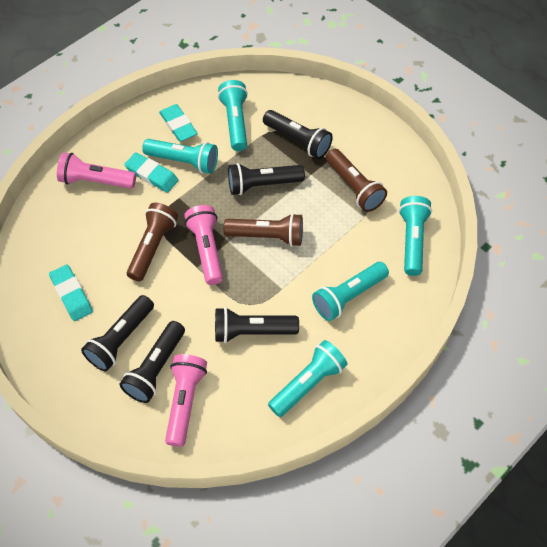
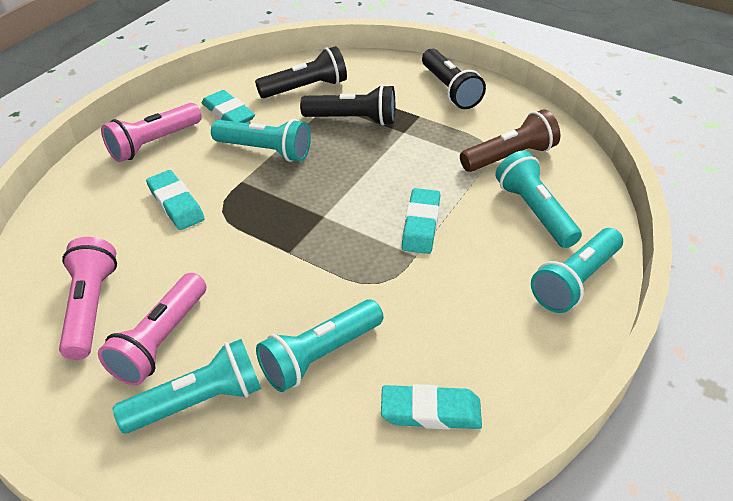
black flashlight: [81,295,154,371] [120,321,185,403] [215,307,299,343] [228,163,305,195] [263,110,333,159] = 5 -> [255,46,347,98] [300,85,395,126] [422,49,486,109] = 3
brown flashlight: [127,203,178,281] [223,213,303,247] [326,149,387,212] = 3 -> [460,109,560,172] = 1
turquoise eraser: [49,265,93,321] [124,152,178,193] [159,104,198,142] = 3 -> [146,170,205,230] [202,90,255,123] [381,384,482,429] [402,188,440,254] = 4

